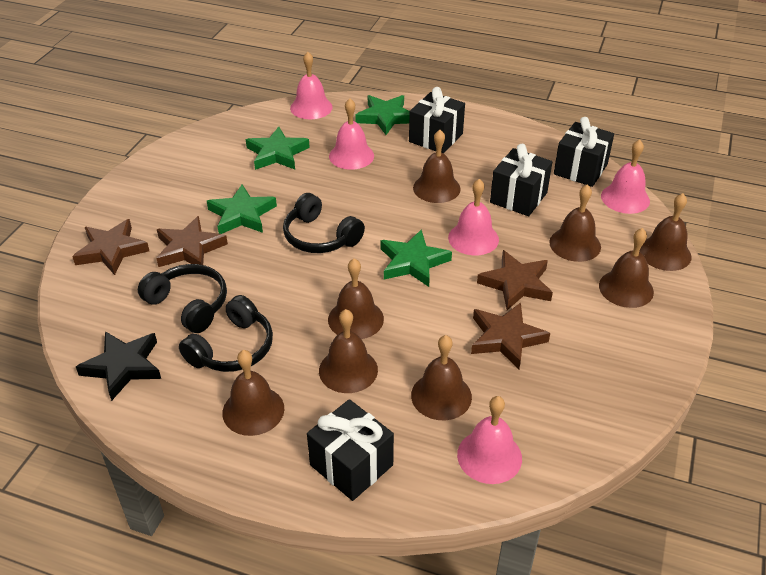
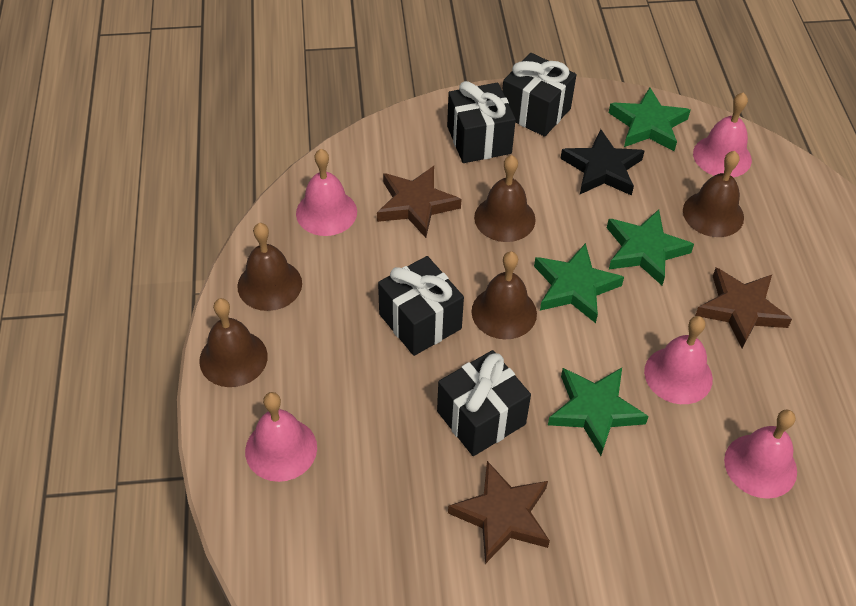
black headphones: [138,264,227,333] [179,295,273,372] [283,193,365,253] = 3 -> none = 0
brown bell: [222,350,284,436] [319,309,378,393] [328,258,384,339] [411,335,472,420] [413,130,461,203] [549,185,601,262] [599,228,654,308] [639,193,692,271] = 8 -> [199,298,268,387] [237,223,302,311] [471,251,537,339] [474,155,536,242] [683,151,744,237] = 5
brown star: [72,219,149,275] [156,216,228,267] [471,303,550,369] [477,250,553,310] = 4 -> [377,166,461,238] [448,461,550,564] [695,267,792,348] = 3

